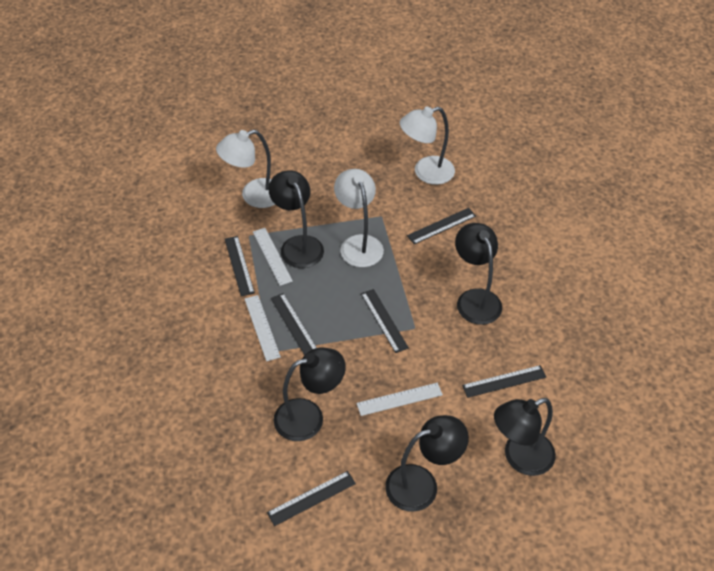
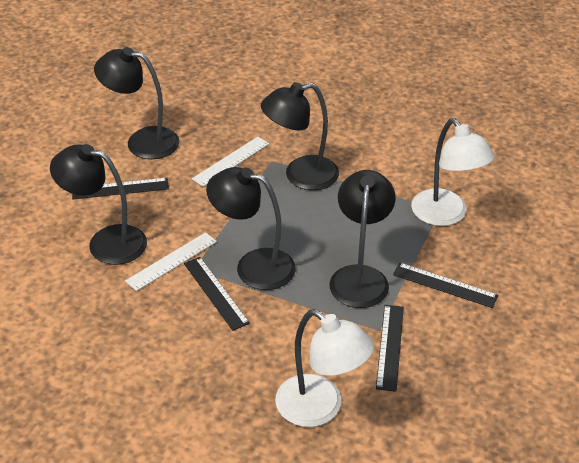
black ruler: [225,236,255,296] [267,471,356,526] [271,293,317,355] [361,289,409,353] [407,208,476,244] [462,365,546,398] = 6 -> [72,178,169,199] [184,257,250,331] [376,305,404,392] [393,263,498,308] = 4
white lamp: [216,130,275,208] [334,169,384,267] [400,107,455,185] = 3 -> [275,309,374,427] [411,118,495,226] = 2
white ruler: [245,295,281,361] [253,228,293,286] [356,383,443,416] = 3 -> [125,232,217,291] [192,137,269,187] = 2

